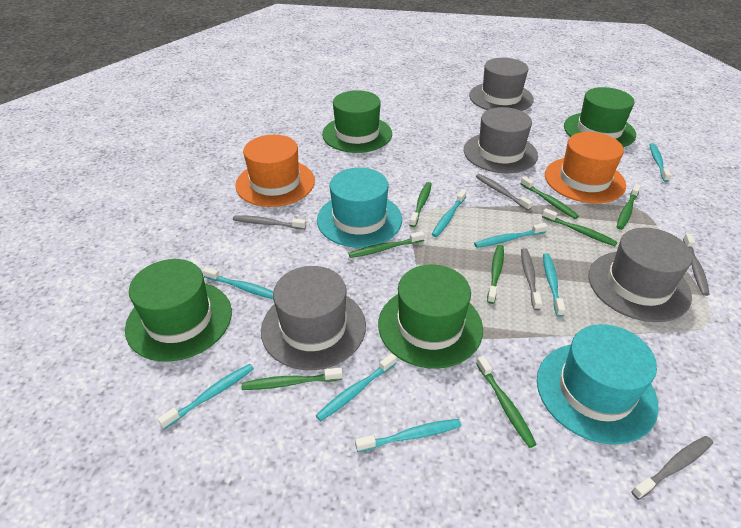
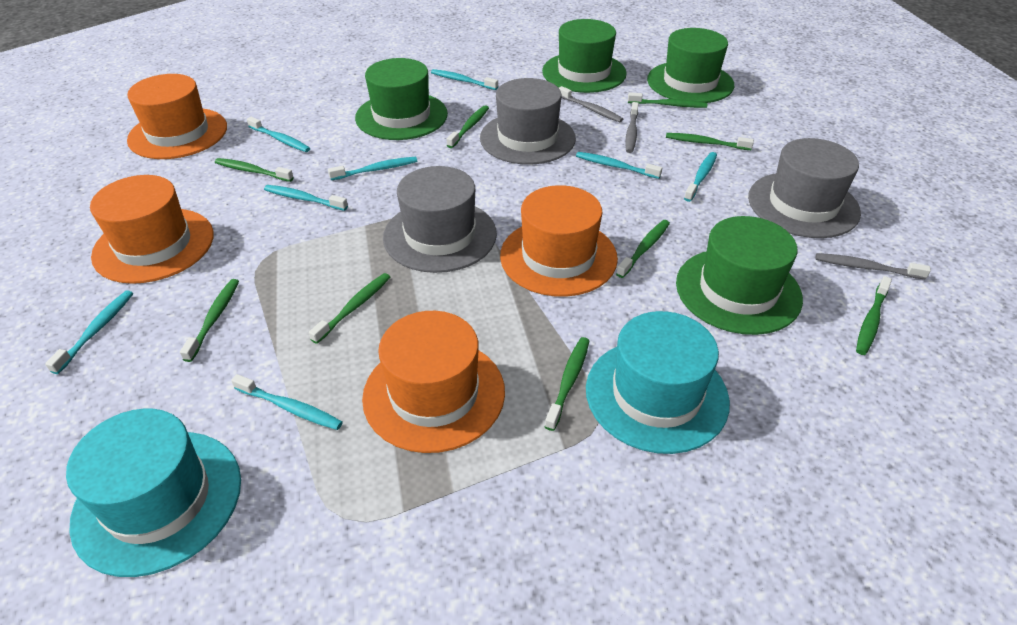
green toothbrush: [241,367,343,390] [348,231,425,258] [409,182,432,227] [476,356,537,448] [487,245,504,304] [520,176,579,219] [542,208,618,246] [617,184,641,230] = 8 -> [180,279,239,362] [215,158,294,182] [309,273,390,344] [447,105,489,148] [545,337,589,431] [616,220,670,278] [628,92,707,108] [666,133,754,150] [856,276,892,355] = 9
grey hat: [261,266,366,370] [464,107,538,173] [469,58,534,111] [588,228,692,322] = 4 -> [383,166,497,273] [480,78,576,165] [748,138,861,238] = 3
grey toothbrush: [233,215,306,230] [476,174,533,210] [521,248,542,310] [631,436,713,500] [683,233,710,296] = 5 -> [559,86,623,122] [625,102,639,153] [816,253,931,280] = 3
orange hat: [235,135,315,207] [545,132,626,203] = 2 -> [90,175,214,284] [127,74,227,159] [362,311,505,453] [500,185,618,297] = 4

